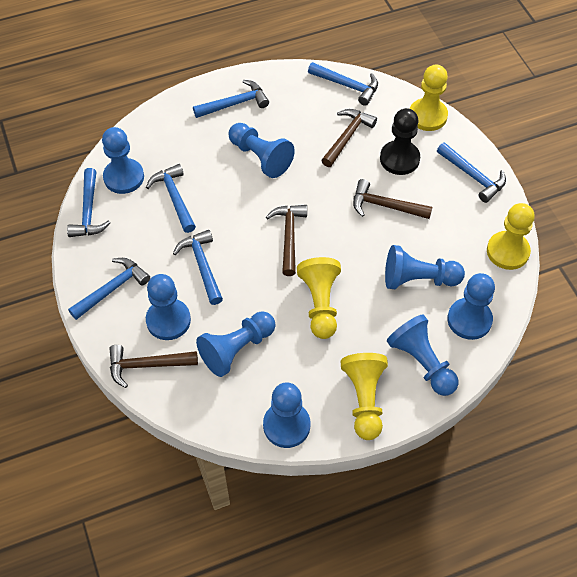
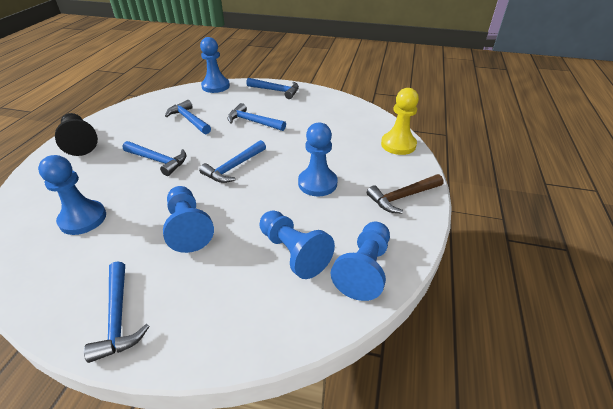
blue hammer: [67,168,111,237] [68,258,150,320] [146,164,196,233] [173,230,223,305] [193,80,269,118] [308,62,378,106] [437,142,506,203] = 7 -> [84,261,150,363] [123,141,186,176] [165,100,211,134] [199,140,266,183] [227,103,286,131] [246,78,299,99] = 6
blue pawn: [102,127,144,194] [146,274,191,340] [196,311,276,377] [228,123,295,178] [263,383,310,448] [385,245,465,289] [387,314,458,396] [447,273,495,340] = 8 -> [38,155,106,235] [163,186,214,253] [200,37,230,93] [260,210,335,279] [298,122,338,196] [331,222,390,301] = 6
brown hammer: [110,345,198,388] [266,205,307,276] [321,109,377,167] [353,179,432,219] = 4 -> [367,174,443,214] = 1
yellow pawn: [297,257,341,339] [341,353,388,440] [410,65,448,131] [487,203,535,270] = 4 -> [381,88,419,155] = 1

